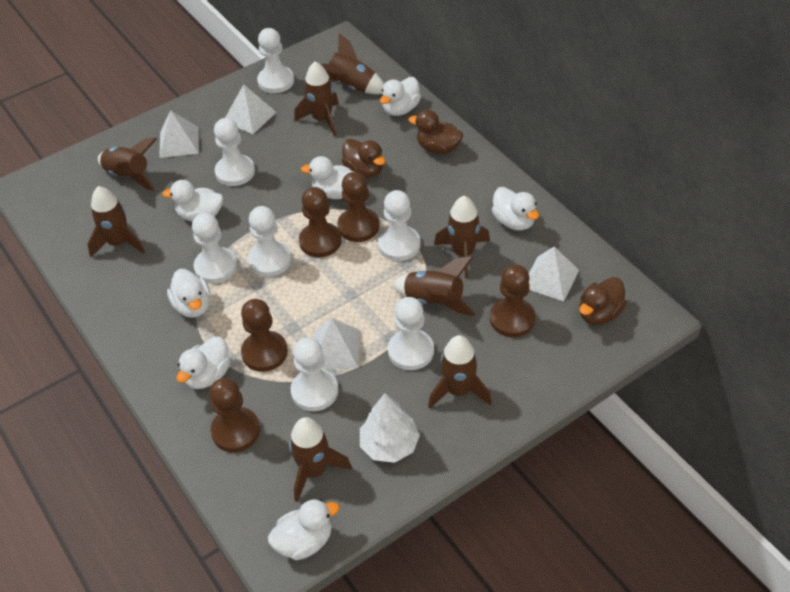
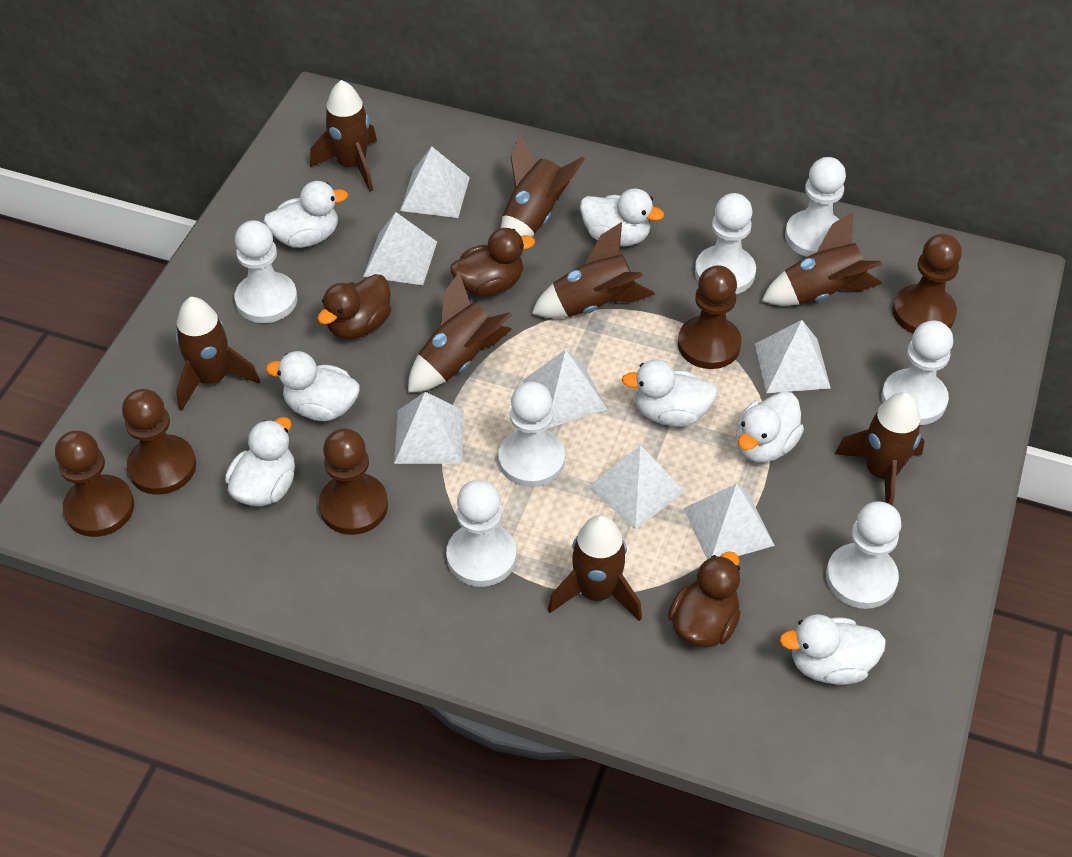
white pyramid: [159,110,199,158] [225,84,277,134] [314,318,361,368] [529,247,579,302] = 4 -> [363,212,437,285] [394,392,464,464] [400,147,470,218] [522,349,608,428] [588,445,685,529] [683,483,775,560] [755,320,831,393] = 7
white tree: [360,393,420,463] = 1 -> none = 0

